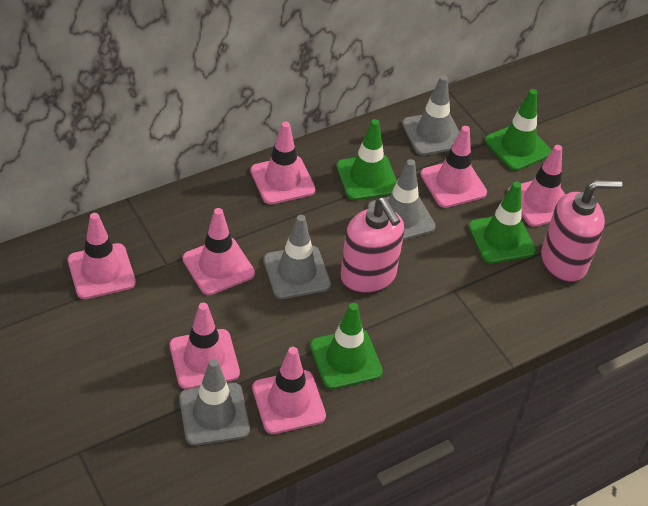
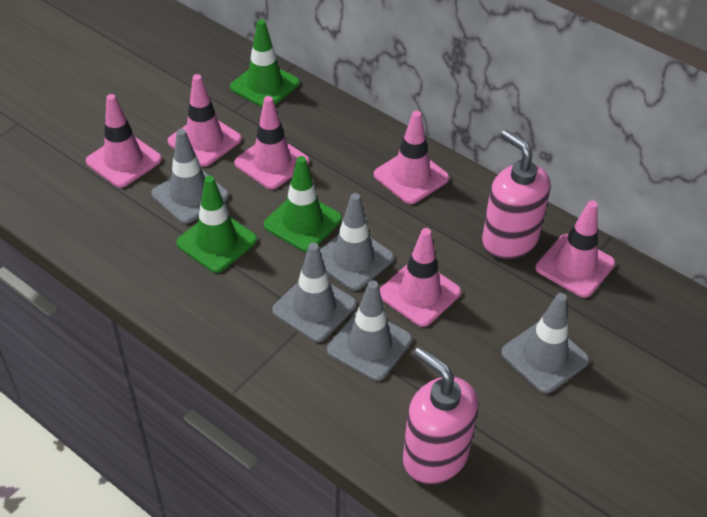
green traffic cone: [310,303,383,389] [336,119,397,200] [468,182,536,264] [485,89,552,171] = 4 -> [176,176,257,273] [230,19,300,107] [264,156,342,252] = 3
grey traffic cone: [179,359,250,446] [263,215,331,299] [368,159,436,240] [402,75,459,155] = 4 -> [152,129,229,224] [272,243,356,342] [320,193,394,291] [327,280,412,381] [501,293,589,393] = 5
pink traffic cone: [68,213,136,299] [170,302,240,389] [182,208,255,295] [250,122,315,205] [252,347,326,434] [420,126,487,208] [507,145,565,227] = 7 -> [86,94,162,188] [168,74,242,167] [234,96,309,189] [374,111,449,204] [379,228,461,327] [535,201,615,298] = 6

